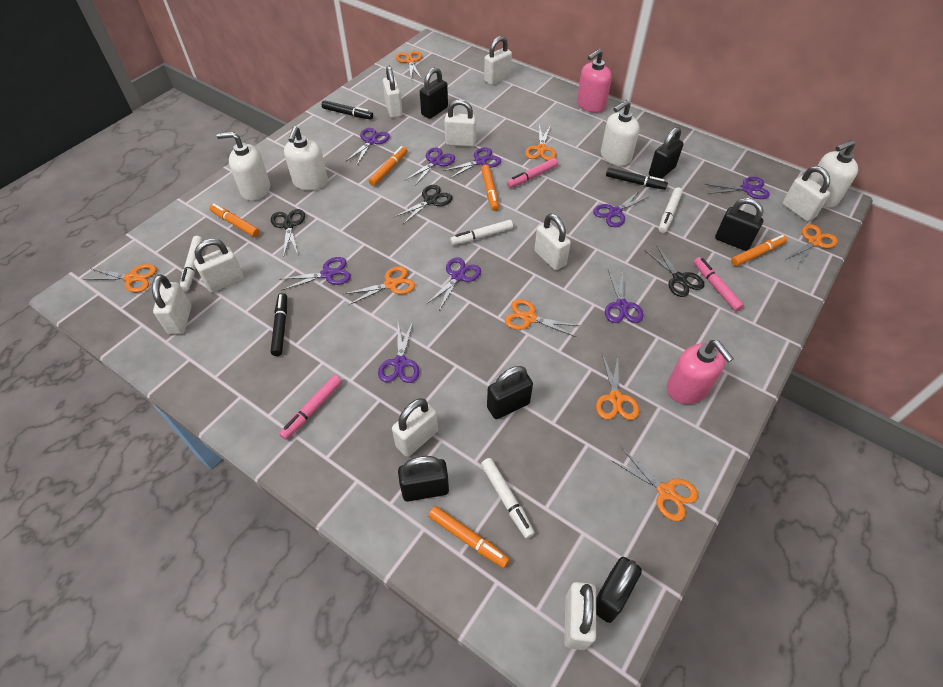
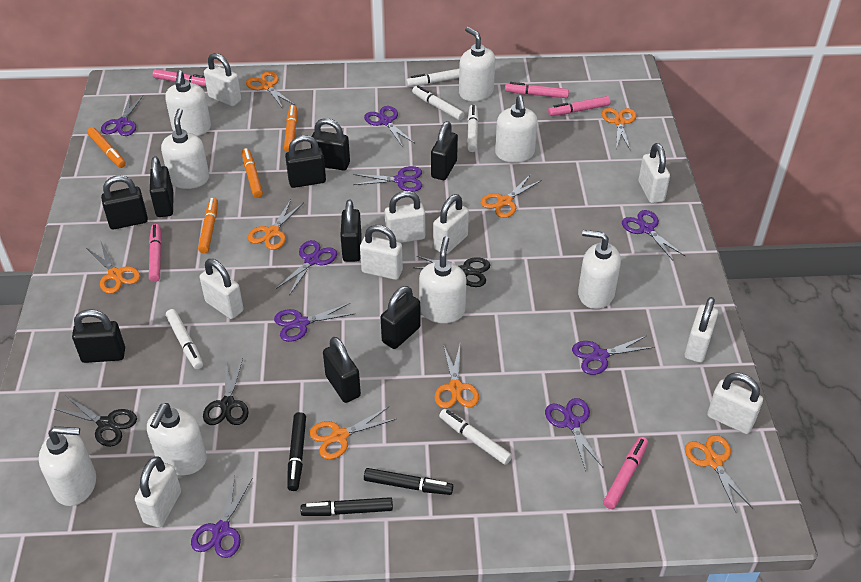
black padlock: [398,456,449,501] [420,67,448,119] [487,366,533,419] [596,557,642,623] [649,127,684,179] [715,198,763,251] = 6 -> [72,309,125,363] [101,175,148,230] [150,156,174,217] [285,135,326,188] [311,118,350,171] [323,337,361,403] [340,200,362,262] [381,286,421,349] [431,121,458,180] = 9
orange marker: [209,204,260,237] [369,146,408,186] [428,506,510,568] [481,165,499,211] [731,235,787,266] = 5 -> [87,127,126,168] [198,197,218,253] [242,148,263,198] [284,105,297,152] = 4
pink marker: [279,375,342,440] [507,158,558,188] [694,257,744,312] = 3 -> [149,224,162,282] [153,69,206,87] [505,82,569,98] [548,96,611,116] [603,437,648,509] = 5
pink soap dispenser: [577,49,612,113] [667,340,734,404] = 2 -> none = 0
white marker: [180,236,203,291] [450,220,513,245] [481,458,535,539] [659,187,683,233] = 4 -> [166,309,203,369] [406,69,459,87] [412,86,464,120] [439,409,512,465] [467,105,479,152] = 5
white soap dispenser: [217,132,270,201] [284,126,328,191] [601,100,640,166] [810,140,858,208] = 4 -> [39,426,96,506] [147,403,207,475] [161,108,209,189] [165,70,211,136] [419,236,466,323] [459,27,495,101] [495,95,538,163] [578,230,621,309] = 8

